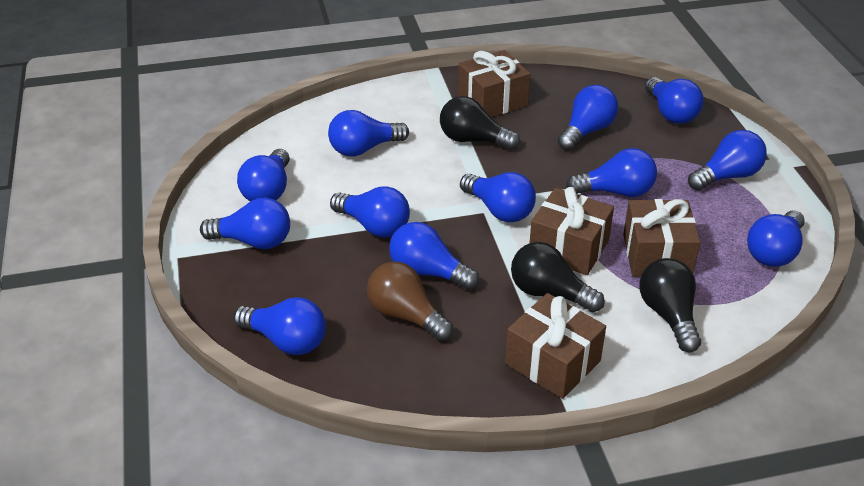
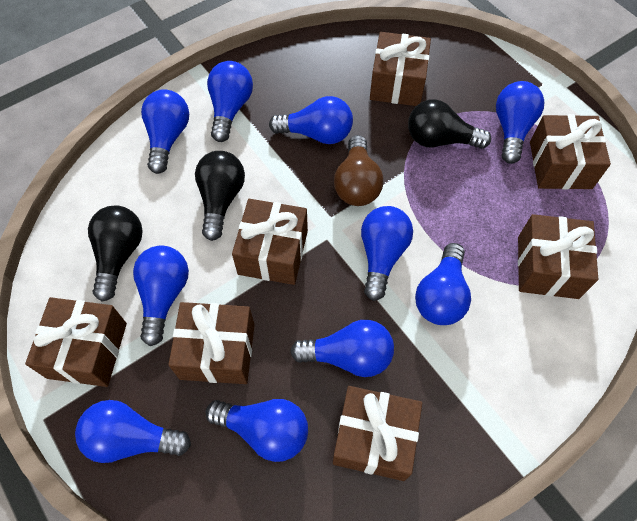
blue light bulb: [200,198,290,249] [233,297,326,355] [237,149,290,201] [328,110,409,156] [330,186,410,237] [389,222,479,290] [460,172,536,222] [558,85,618,151] [566,148,657,197] [645,77,704,124] [688,130,767,191] [747,210,805,267] = 12 -> [75,400,191,463] [133,245,189,346] [141,89,189,174] [206,399,308,462] [207,61,253,142] [269,96,353,144] [290,320,394,377] [361,206,413,301] [415,243,471,325] [496,81,544,164] = 10
brown gift: [458,50,530,117] [505,293,606,399] [530,187,614,275] [623,199,700,277] = 4 -> [25,297,127,387] [168,302,255,384] [232,199,308,285] [333,386,422,481] [370,32,431,106] [518,214,598,299] [530,115,611,189] = 7

